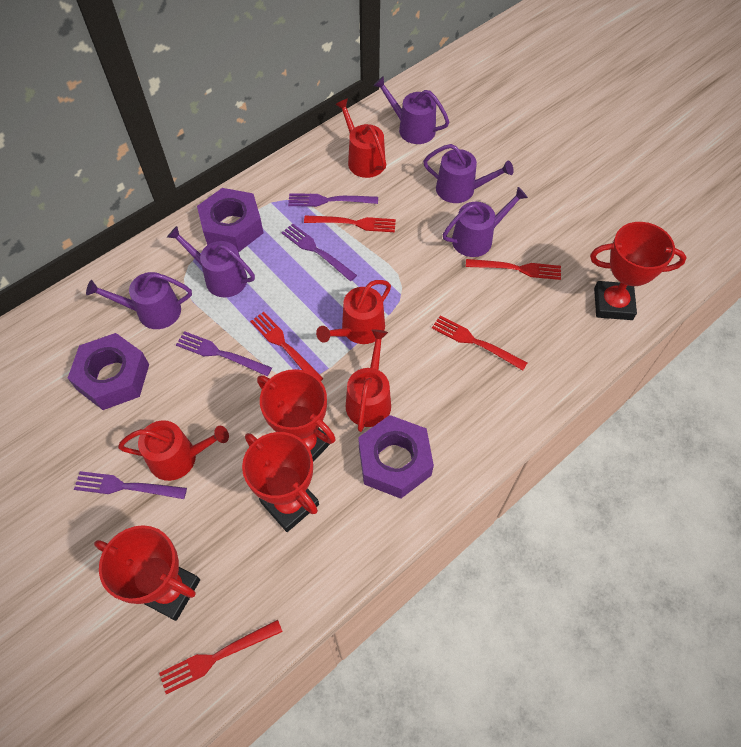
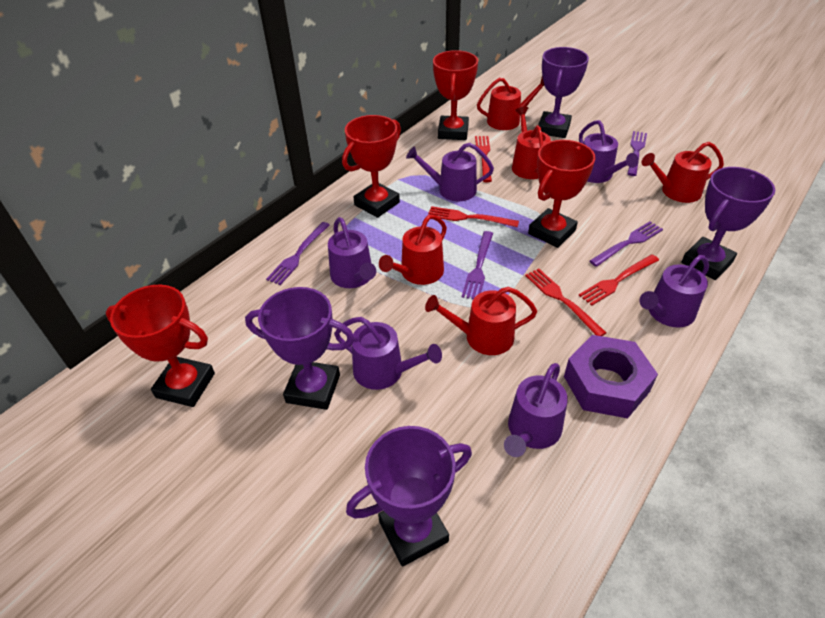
purple nut: [68,333,149,410] [197,188,263,252] [358,415,434,499] = 3 -> [564,335,658,418] = 1
purple trophy: none = 0 -> [245,287,355,410] [346,426,472,567] [538,47,589,138] [681,167,775,280] = 4
purple watering can: [86,272,192,329] [167,226,255,298] [373,76,449,144] [423,144,514,203] [443,187,528,257] = 5 -> [328,217,376,288] [334,317,442,390] [406,143,494,202] [504,363,568,457] [579,120,639,183] [640,255,709,328] = 6
red fork: [159,620,283,694] [250,312,323,381] [304,215,396,232] [432,315,527,371] [466,259,561,280] = 5 -> [428,206,519,227] [475,136,492,182] [525,268,606,336] [579,255,659,306] = 4
red watering can: [118,420,229,481] [316,280,391,344] [335,99,386,178] [346,329,391,432] = 4 -> [379,215,447,285] [425,287,537,355] [477,76,545,130] [512,107,551,179] [641,142,724,203] = 5

